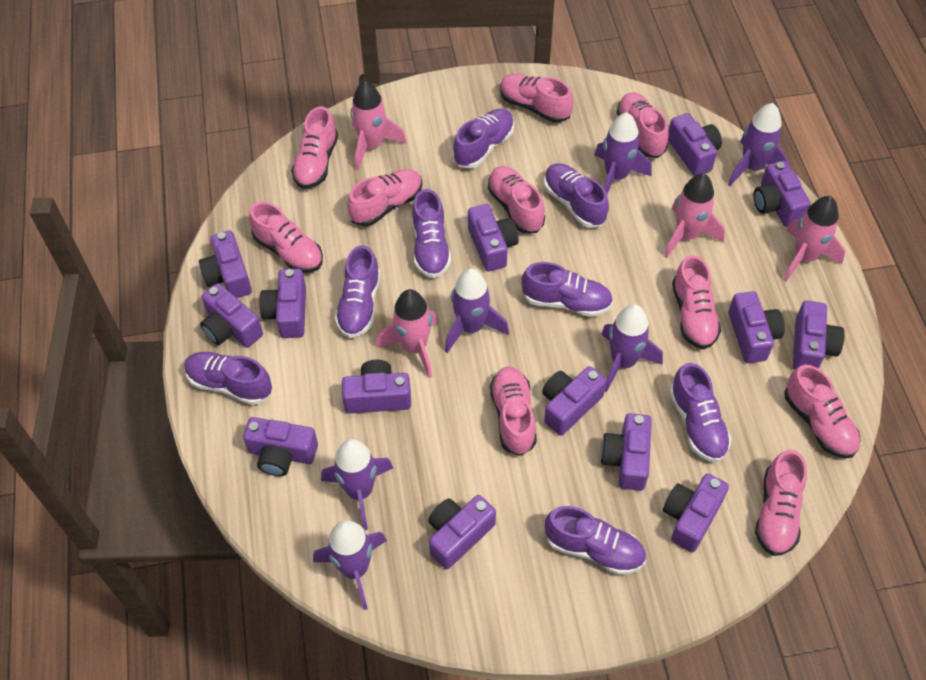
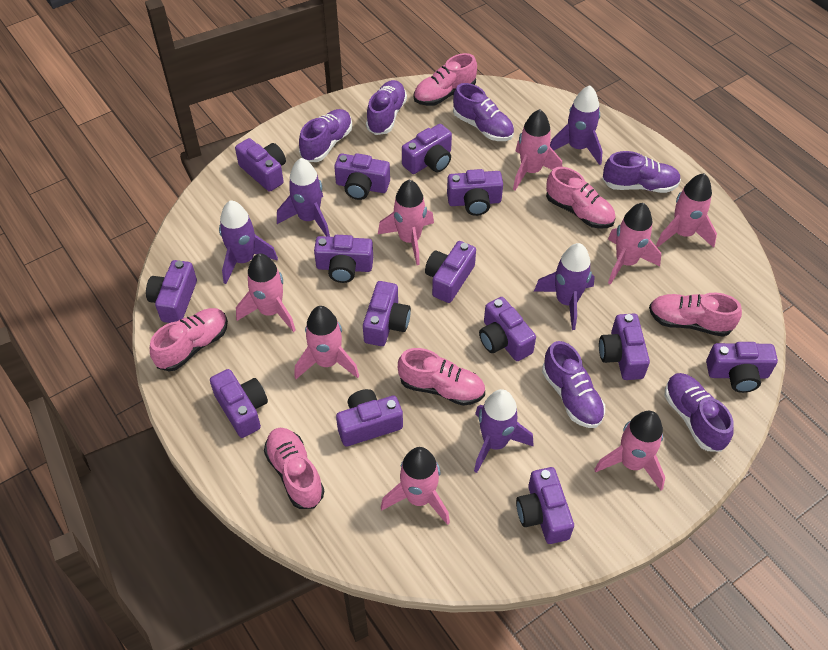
pink rocket: [350,81,407,170] [376,289,438,378] [664,173,725,258] [784,196,845,281] = 4 -> [236,253,296,332] [294,306,359,379] [378,179,434,265] [381,447,450,525] [513,109,562,190] [594,411,665,490] [608,203,661,285] [656,173,717,248] = 8
pink shoe: [249,202,323,273] [291,106,338,189] [347,169,422,226] [488,166,545,233] [490,367,537,456] [500,74,573,123] [617,92,669,158] [672,255,721,349] [755,450,807,556] [784,365,861,458] = 10 -> [150,308,228,371] [264,428,324,509] [398,348,485,406] [414,53,477,106] [546,167,616,229] [649,292,742,337] = 6
purple rocket: [313,520,387,610] [321,439,393,530] [445,268,509,353] [595,112,652,194] [601,304,663,392] [728,103,789,186] = 6 -> [219,200,278,284] [277,158,330,237] [474,389,534,473] [534,243,595,330] [550,85,603,165] = 5
purple shoe: [184,352,272,405] [335,245,381,338] [412,189,451,278] [453,109,514,168] [521,262,613,317] [544,163,609,228] [545,506,646,575] [670,363,732,462] = 8 -> [299,109,352,162] [366,80,407,135] [453,83,514,141] [542,341,605,428] [603,151,681,193] [665,373,734,452] = 6

